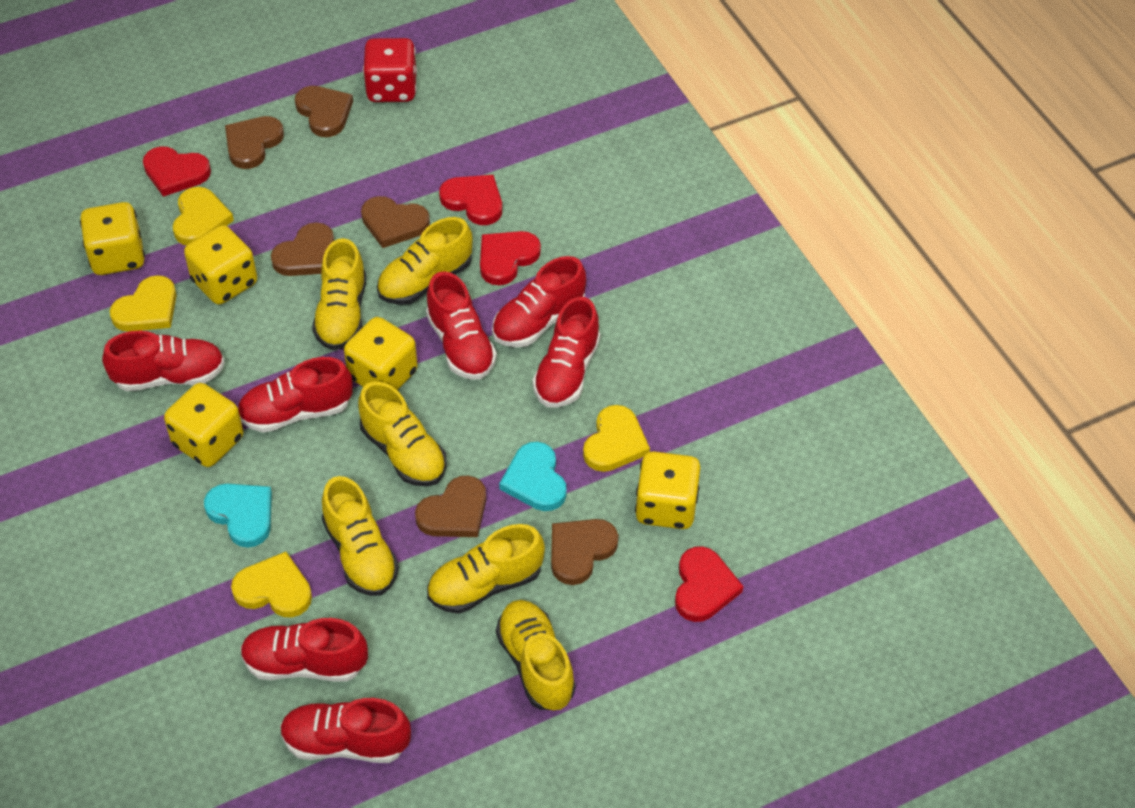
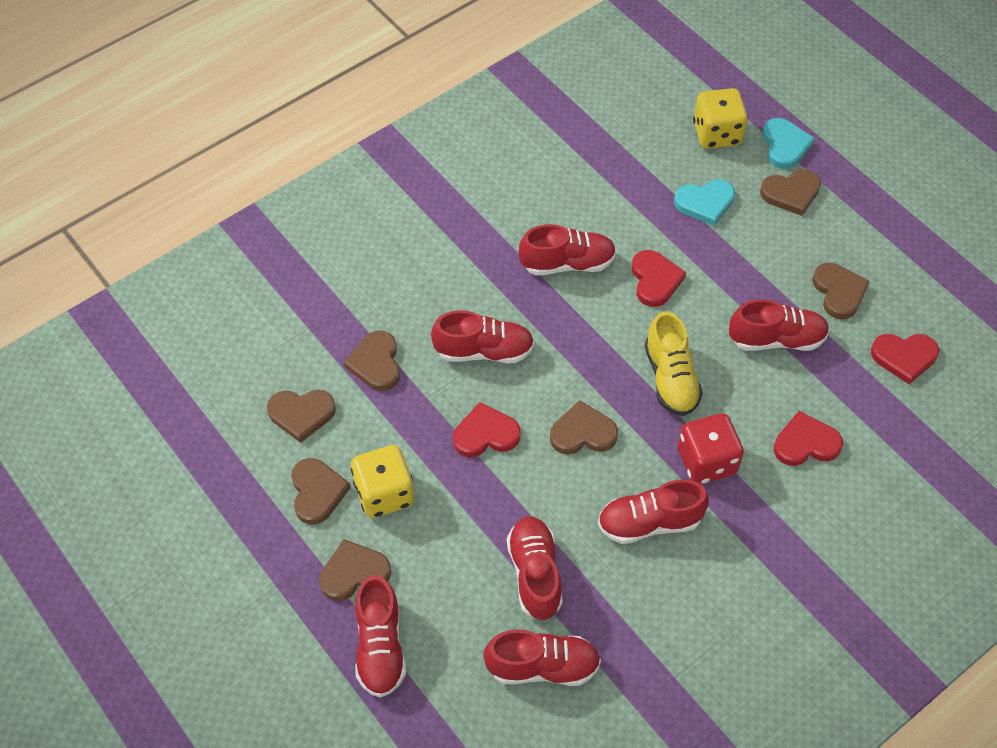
brown heart: [225,116,284,169] [271,222,334,276] [295,86,353,137] [361,196,430,248] [415,476,486,537] [551,519,618,585] = 6 -> [267,390,336,443] [291,458,351,525] [319,539,391,601] [344,330,400,391] [550,400,618,455] [760,169,821,216] [812,263,870,319] = 7
yellow dice: [80,202,145,275] [164,383,243,467] [184,225,257,305] [344,317,418,390] [635,451,701,529] = 5 -> [351,445,414,518] [693,88,748,149] = 2
yellow heart: [110,275,176,332] [173,187,234,245] [231,552,312,617] [583,405,650,472] = 4 -> none = 0
yellow shoe: [312,238,366,350] [322,476,399,596] [358,381,447,487] [377,217,472,305] [427,524,545,614] [496,600,576,710] = 6 -> [645,311,703,416] = 1

